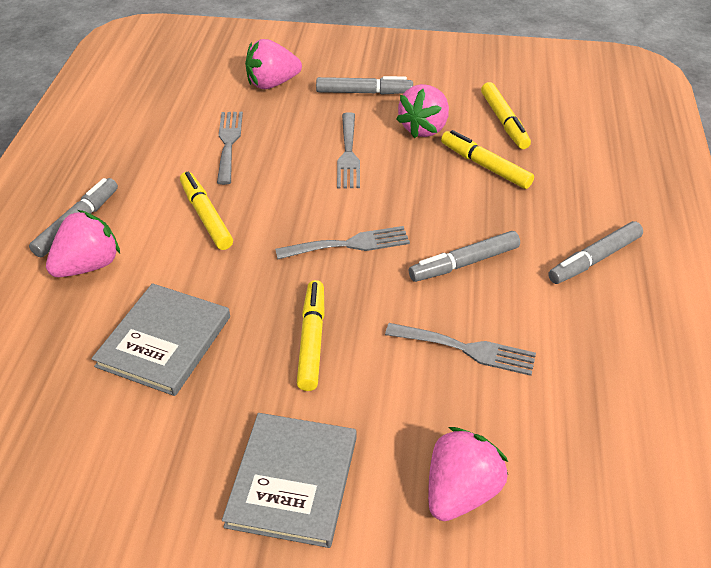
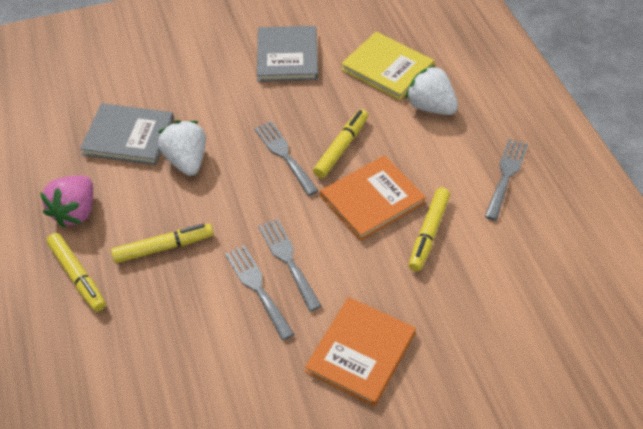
grey marker: [29,178,118,257] [316,76,413,94] [409,231,520,282] [548,221,643,284] = 4 -> none = 0
orange book: none = 0 -> [305,297,416,406] [320,155,426,241] = 2
pink strawberry: [46,210,120,277] [245,39,302,89] [396,84,449,138] [428,427,508,521] = 4 -> [40,175,93,228] = 1
white strawberry: none = 0 -> [158,120,206,176] [405,65,458,115] = 2
yellow book: none = 0 -> [341,32,434,100] = 1

